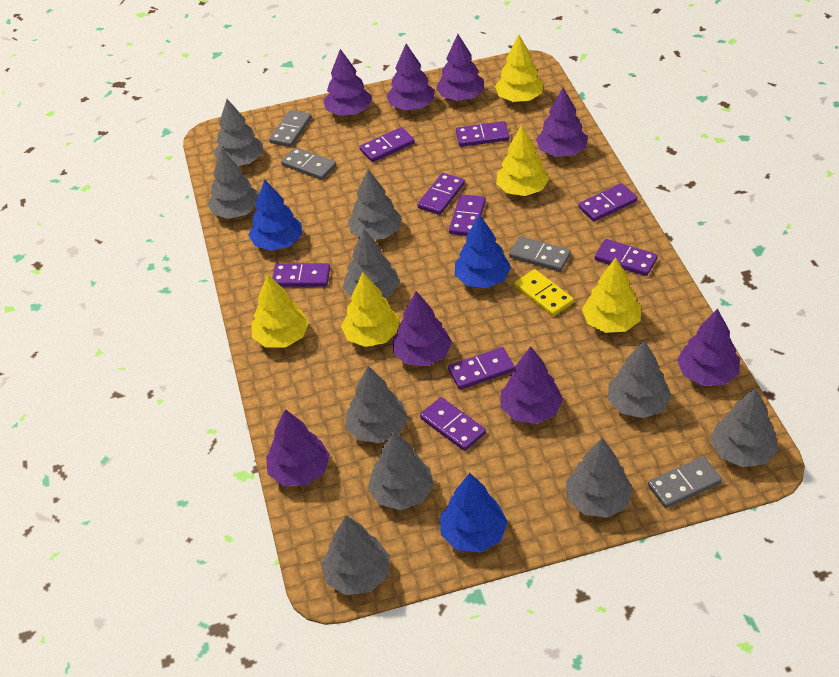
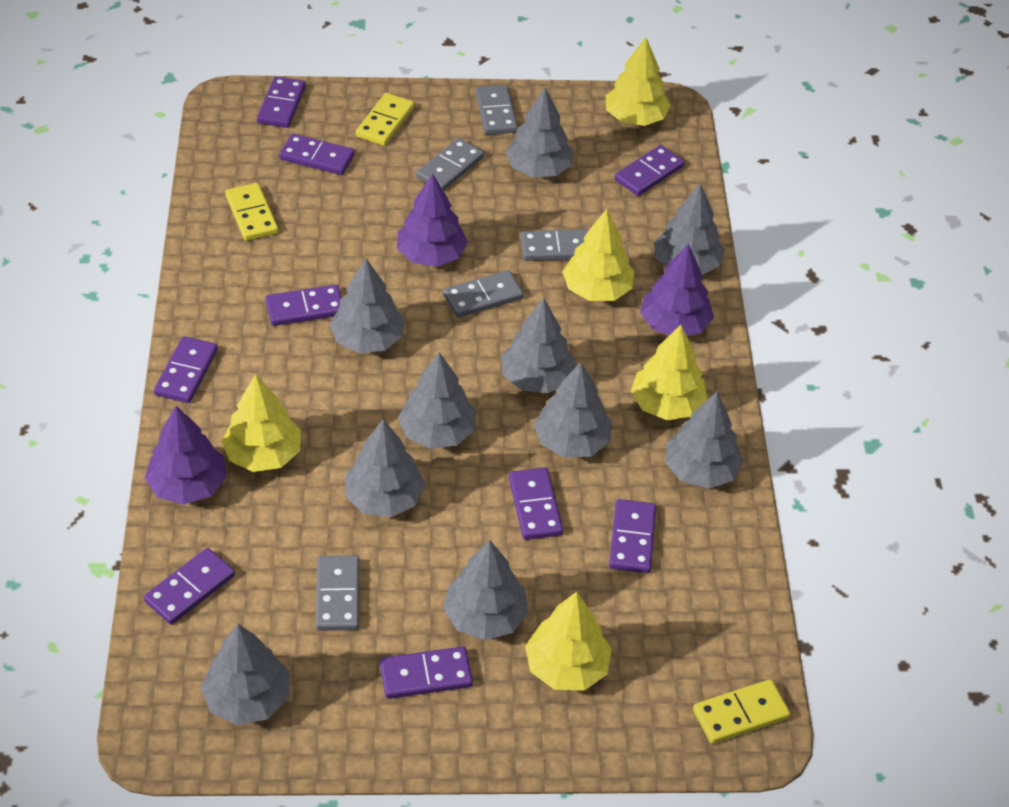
blue tree: [248,179,302,251] [440,473,508,553] [455,215,511,288] = 3 -> none = 0
grey domino: [269,110,312,147] [281,147,336,180] [509,236,571,272] [648,456,722,508] = 4 -> [316,555,360,631] [416,138,484,191] [443,270,524,318] [475,85,518,135] [521,229,589,261] = 5
purple tree: [266,409,330,486] [323,49,372,116] [386,44,435,111] [393,291,452,366] [436,34,484,101] [501,346,563,424] [536,87,588,157] [677,309,740,386] = 8 -> [145,406,227,505] [397,174,468,267] [640,244,714,336] = 3
yellow domino: [514,269,574,316] = 1 -> [225,183,278,241] [356,93,414,146] [693,679,790,744] = 3

